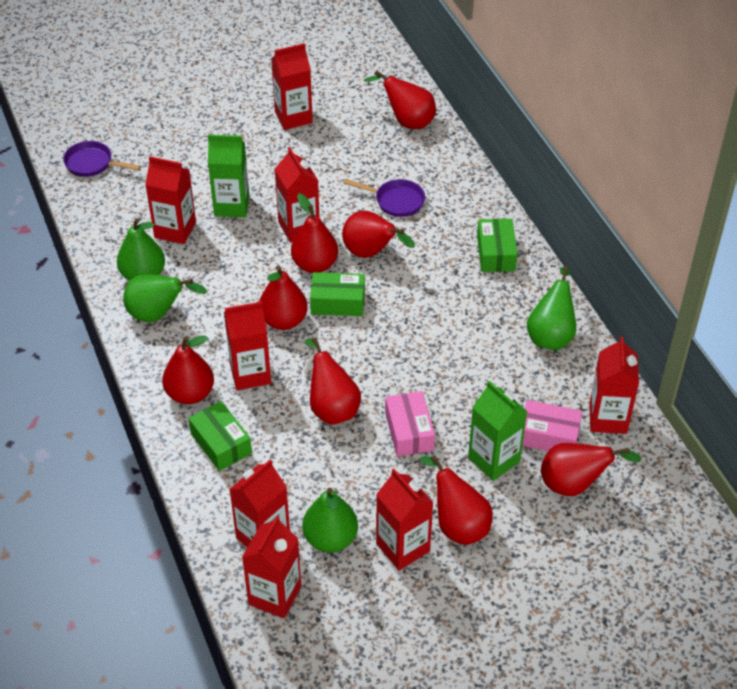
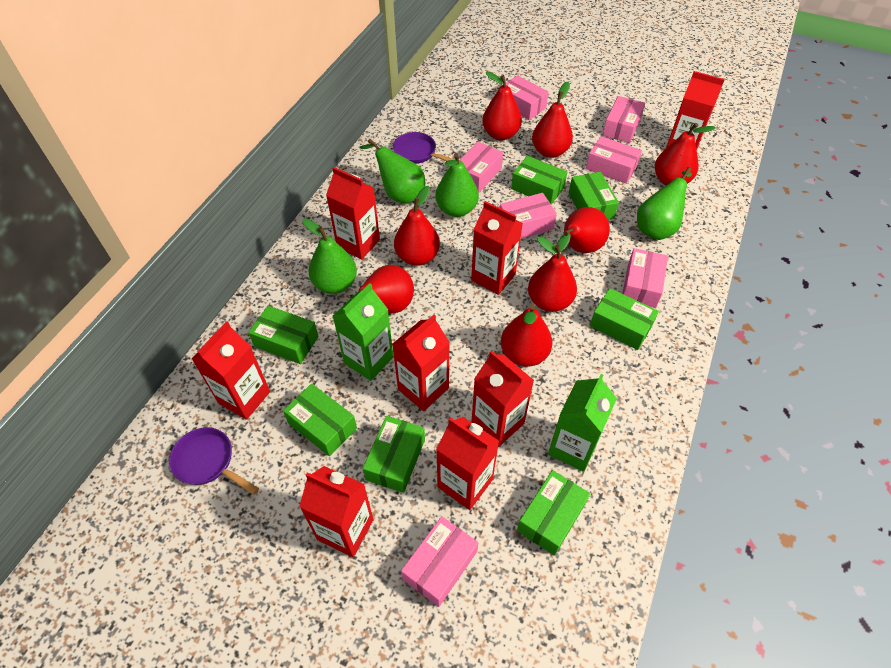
green box: [188,401,252,471] [310,272,365,316] [477,219,518,272] = 3 -> [248,305,319,364] [283,384,357,456] [363,416,425,493] [511,156,567,205] [517,470,590,556] [569,172,619,220] [590,288,659,350] = 7
pink box: [385,391,435,457] [522,400,583,451] = 2 -> [401,516,478,607] [460,142,503,193] [500,193,557,239] [506,75,549,120] [586,136,642,184] [603,96,645,143] [622,248,668,308] = 7

